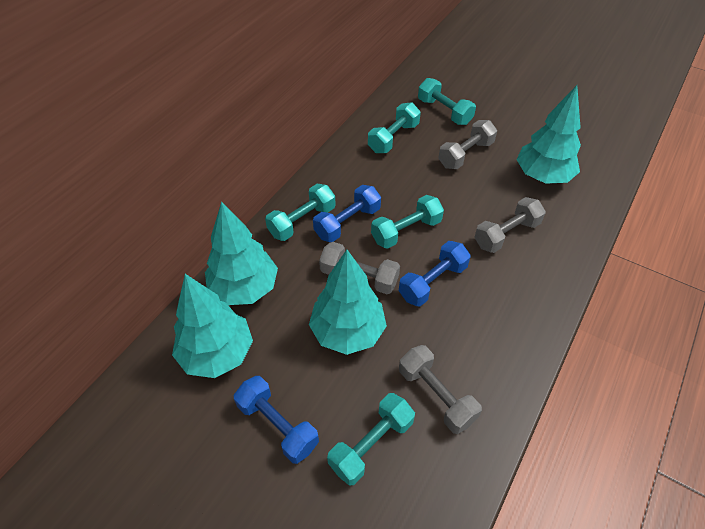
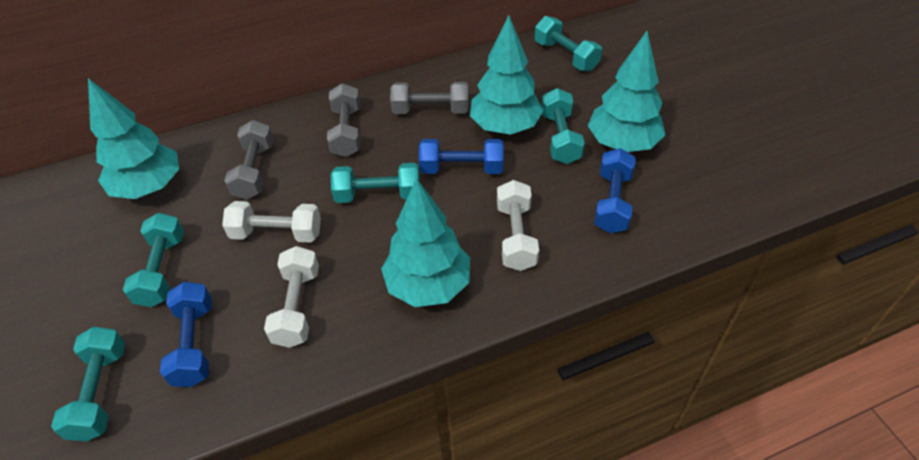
grey dumbbell: [319,242,400,294] [399,345,482,434] [438,120,497,169] [474,197,546,253] = 4 -> [224,120,274,200] [327,83,360,157] [390,82,469,114] = 3
white dumbbell: none = 0 -> [222,201,321,243] [264,246,319,348] [497,180,539,271] = 3

